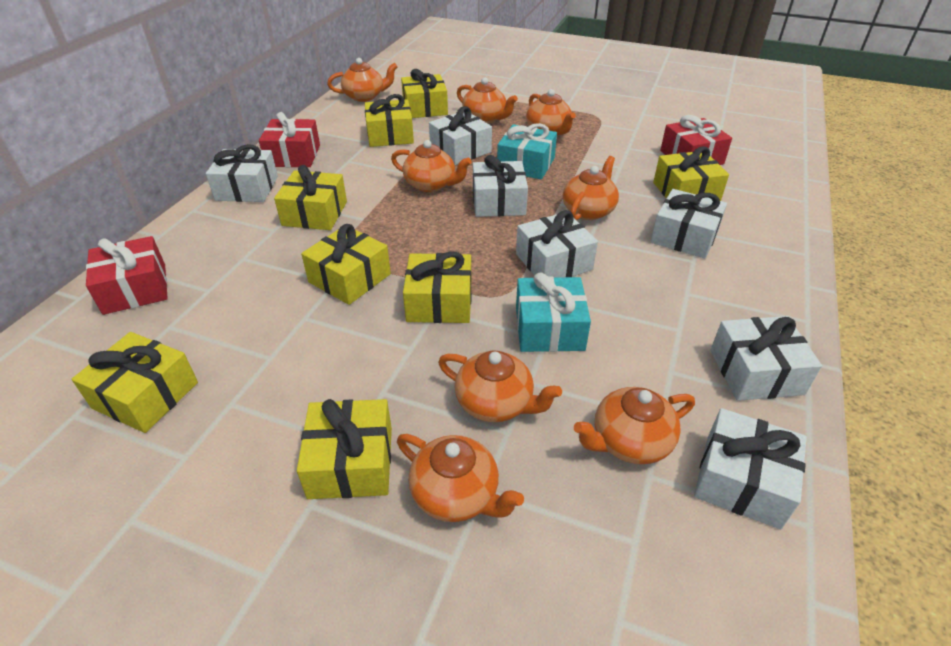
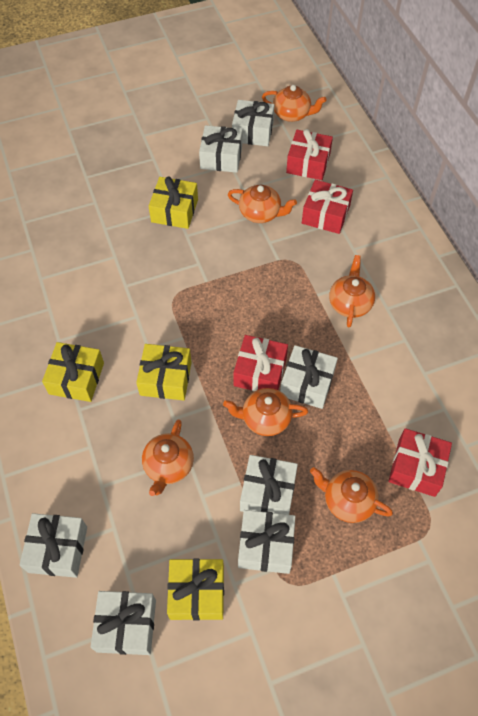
orange teapot: [327,58,398,102] [391,140,472,192] [397,434,524,522] [438,351,562,422] [457,77,518,123] [526,89,576,135] [563,156,619,220] [574,387,695,464] = 8 -> [142,420,194,496] [223,388,308,436] [228,185,297,223] [262,85,327,122] [310,467,393,523] [329,255,375,327] = 6
red gift: [86,236,168,315] [259,112,320,167] [660,115,732,165] = 3 -> [233,335,288,391] [286,129,333,180] [302,180,353,234] [388,428,452,497] = 4
turquoise gift: [497,123,557,179] [516,273,591,352] = 2 -> none = 0
yellow gift: [72,332,198,433] [274,165,347,230] [297,399,392,499] [301,224,391,305] [365,94,414,147] [401,69,448,118] [403,252,471,323] [653,147,729,201] = 8 -> [42,342,104,402] [136,344,192,401] [149,176,198,229] [167,559,224,620] = 4

